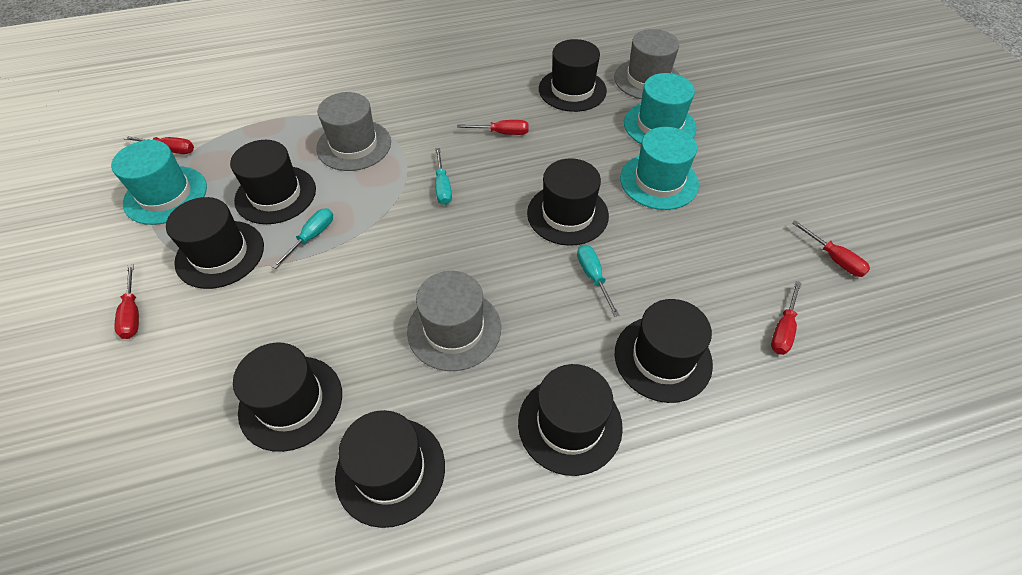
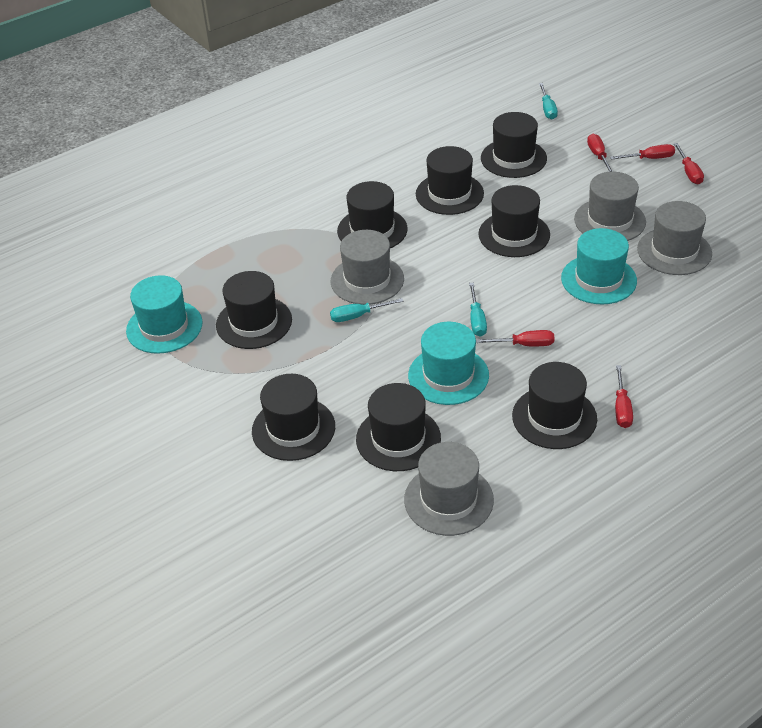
grey hat: [316,92,391,171] [407,271,501,371] [614,29,680,99] = 3 -> [331,230,404,305] [404,442,494,536] [574,172,646,241] [637,201,712,275] = 4

